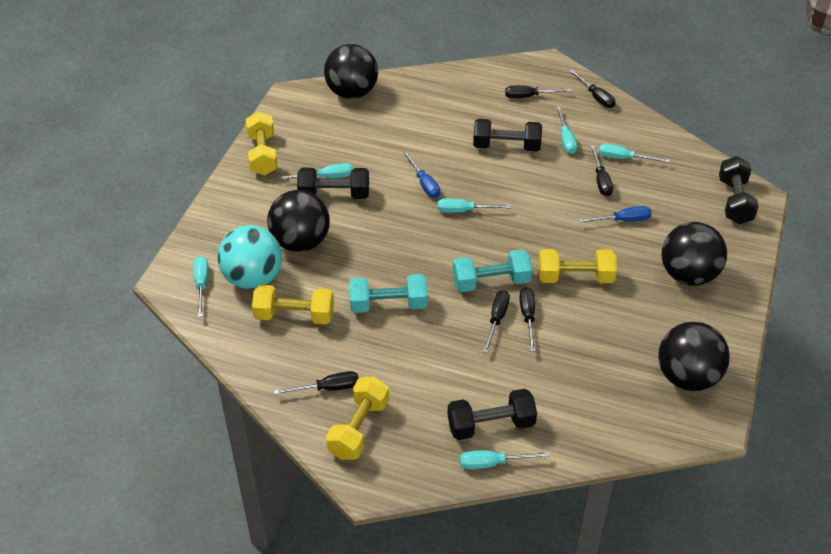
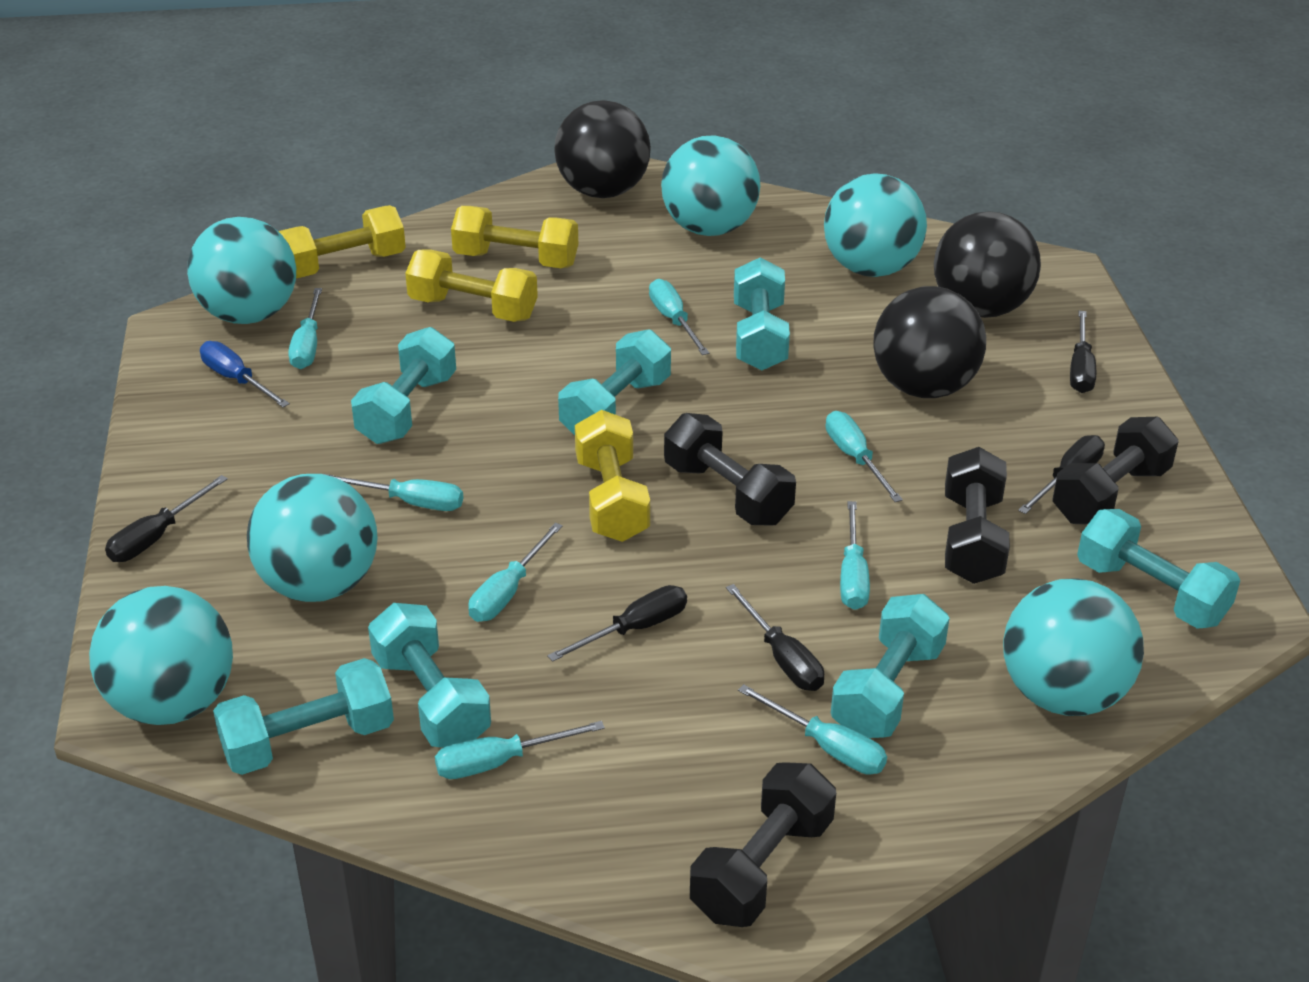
black ball: [267,190,330,252] [324,44,378,99] [658,322,730,391] [661,222,727,286] = 4 -> [554,100,651,198] [873,286,986,398] [934,211,1041,318] = 3
black screwdriver: [274,371,358,395] [483,290,510,353] [505,86,572,98] [519,287,535,352] [569,70,616,108] [590,146,613,196] = 6 -> [105,475,228,562] [547,585,687,662] [726,584,824,691] [1018,435,1105,514] [1070,311,1096,393] = 5
blue screwdriver: [403,151,440,198] [578,206,652,223] = 2 -> [200,341,290,407] = 1
turquoise ball: [217,225,282,289] = 1 -> [89,586,233,725] [187,217,296,324] [247,474,378,602] [661,136,760,236] [824,173,927,277] [1003,578,1144,716] = 6
turquoise dumbbell: [349,274,428,313] [453,249,533,292] = 2 -> [213,658,394,775] [351,327,456,444] [368,603,491,747] [558,329,671,435] [734,257,790,371] [831,594,950,738] [1077,509,1240,629] = 7
turquoise screwdriver: [194,256,208,317] [282,163,353,179] [438,198,511,213] [460,450,550,469] [556,107,577,154] [599,143,670,163] = 6 -> [288,288,322,369] [324,474,463,511] [435,721,605,779] [468,523,563,622] [649,279,709,355] [738,684,887,775] [826,411,903,502] [840,501,870,610] = 8

